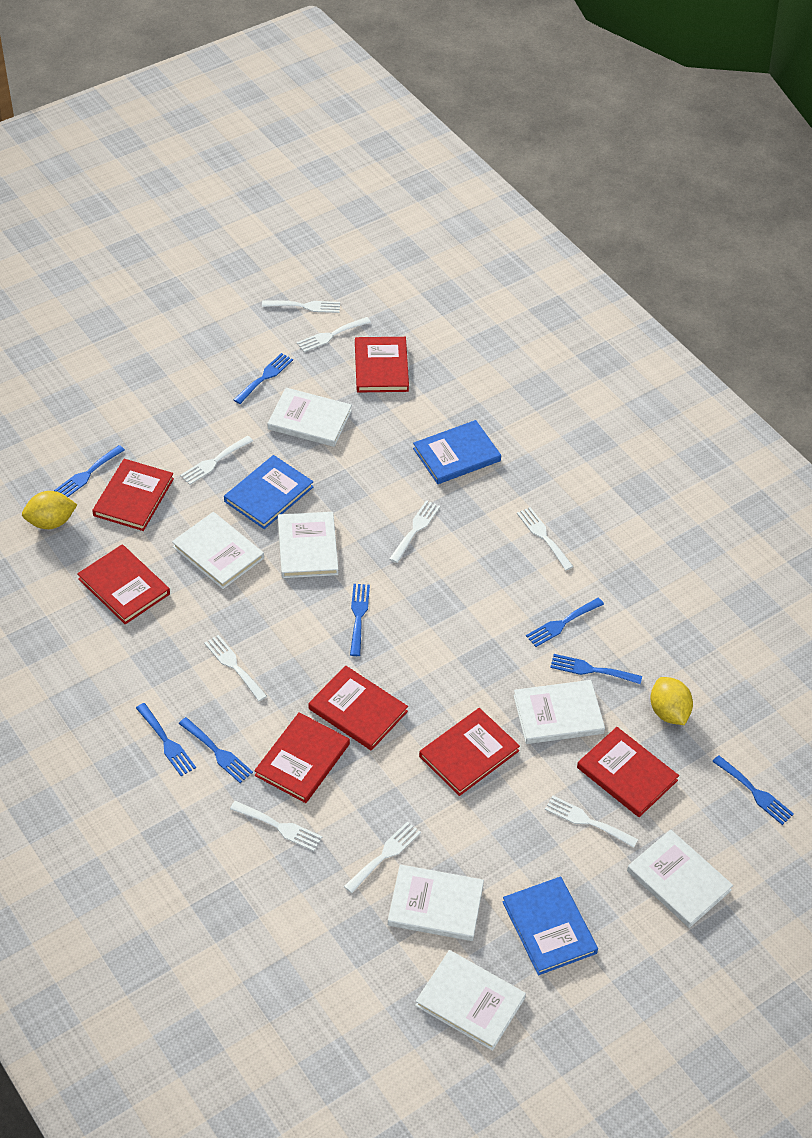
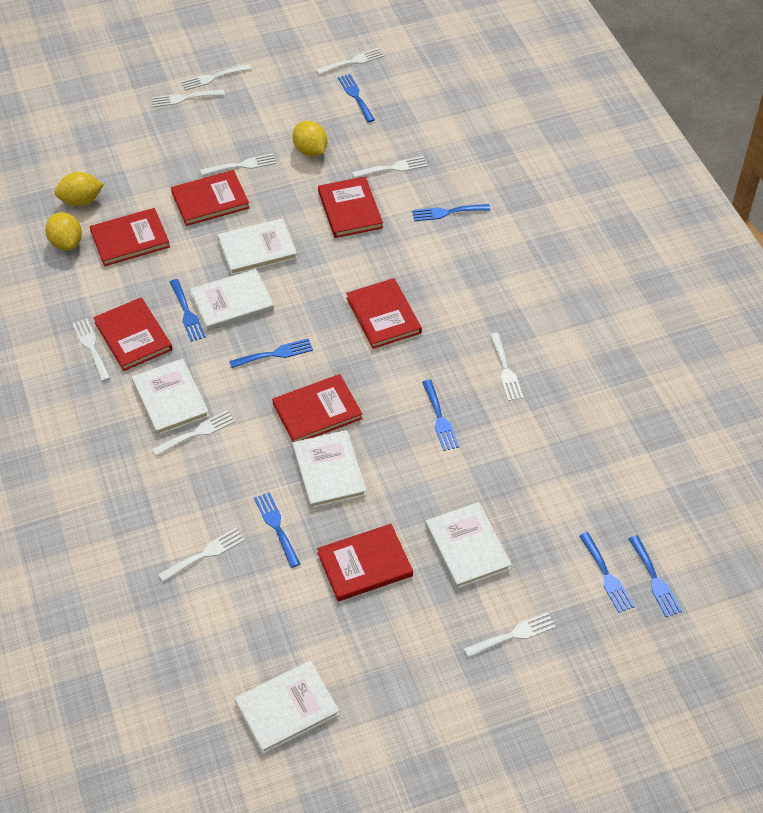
blue book: [224,455,313,529] [413,420,501,484] [503,876,598,975] = 3 -> none = 0
white book: [172,512,264,589] [267,388,352,447] [278,512,338,578] [387,864,484,941] [415,950,526,1051] [513,680,605,744] [627,829,733,928] = 7 -> [132,359,210,436] [190,269,274,331] [218,218,298,275] [235,661,340,754] [292,430,367,509] [425,502,512,589] = 6
white fork: [180,436,253,485] [204,635,267,701] [230,801,322,851] [262,300,340,313] [297,317,371,352] [344,821,421,893] [389,500,440,563] [517,507,574,570] [545,796,638,848] = 9 -> [73,318,110,382] [151,89,225,107] [152,410,235,456] [158,528,245,582] [181,64,252,91] [200,153,276,176] [316,48,384,75] [352,156,427,178] [464,612,556,658] [490,333,524,401] = 10
yellow lemon: [22,491,77,529] [650,677,693,725] = 2 -> [45,212,82,250] [54,172,104,207] [292,121,327,157] = 3

